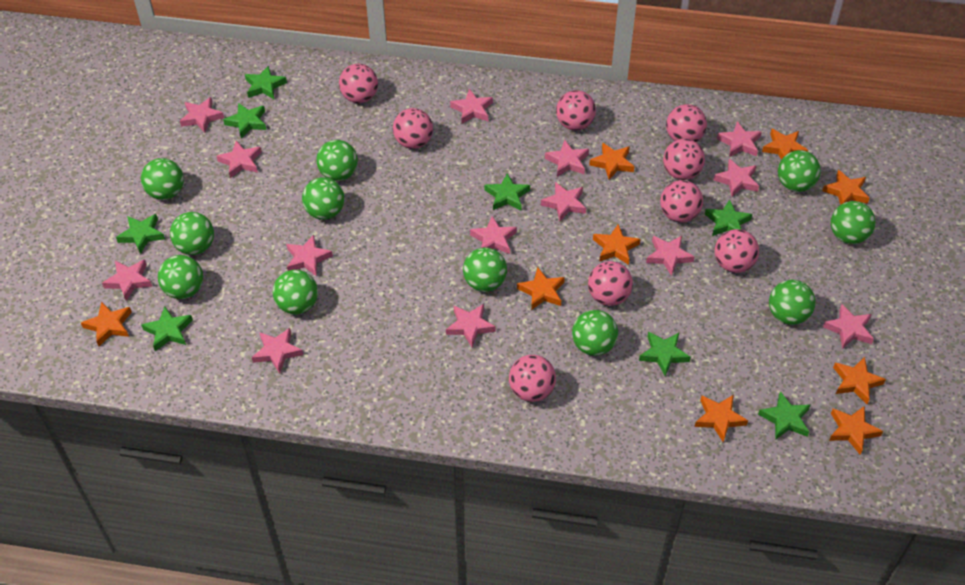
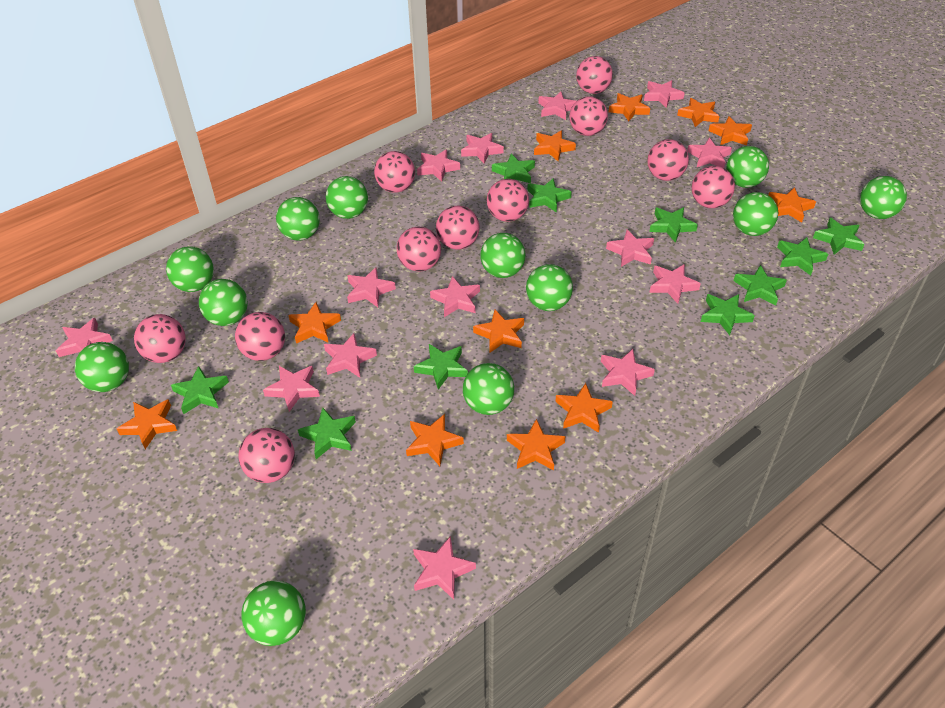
green ball: [141,158,184,200] [158,255,203,299] [170,212,214,255] [273,270,318,314] [302,177,345,220] [316,140,358,181] [463,248,507,292] [572,310,618,356] [769,280,816,325] [778,150,821,192] [831,201,876,244] = 11 -> [75,342,129,392] [166,246,214,292] [199,279,248,326] [242,581,306,646] [276,197,320,241] [326,176,368,219] [463,363,514,415] [481,233,526,278] [526,264,573,311] [726,146,769,188] [733,192,778,236] [860,176,907,219] = 12
green star: [116,214,165,254] [141,306,193,351] [223,103,266,138] [245,66,287,99] [485,173,530,210] [639,332,691,376] [705,199,753,236] [758,391,810,440] = 8 -> [171,366,229,414] [298,407,356,459] [414,344,468,390] [492,154,535,183] [528,178,572,213] [649,207,698,243] [701,294,755,335] [734,265,787,306] [777,237,828,276] [813,218,865,255] = 10
orange star: [81,302,132,346] [517,267,565,310] [589,142,634,180] [593,224,641,265] [694,395,748,442] [762,129,808,160] [822,170,870,205] [829,406,883,455] [833,357,886,404] = 9 -> [117,399,177,449] [288,302,341,344] [406,414,464,466] [473,310,524,353] [507,419,566,471] [534,130,576,161] [555,383,613,433] [609,93,650,122] [677,98,720,127] [709,116,752,145] [768,187,816,223] = 11
pink ball: [339,64,378,103] [393,108,433,149] [509,355,556,402] [556,90,596,131] [588,261,633,306] [660,180,703,223] [663,139,705,180] [666,104,707,142] [715,229,759,273] = 9 -> [134,314,186,363] [235,312,285,361] [239,428,295,483] [374,151,415,193] [397,227,441,271] [436,206,480,250] [487,179,529,222] [569,96,608,136] [576,56,613,94] [647,139,689,181] [692,166,735,208] = 11

